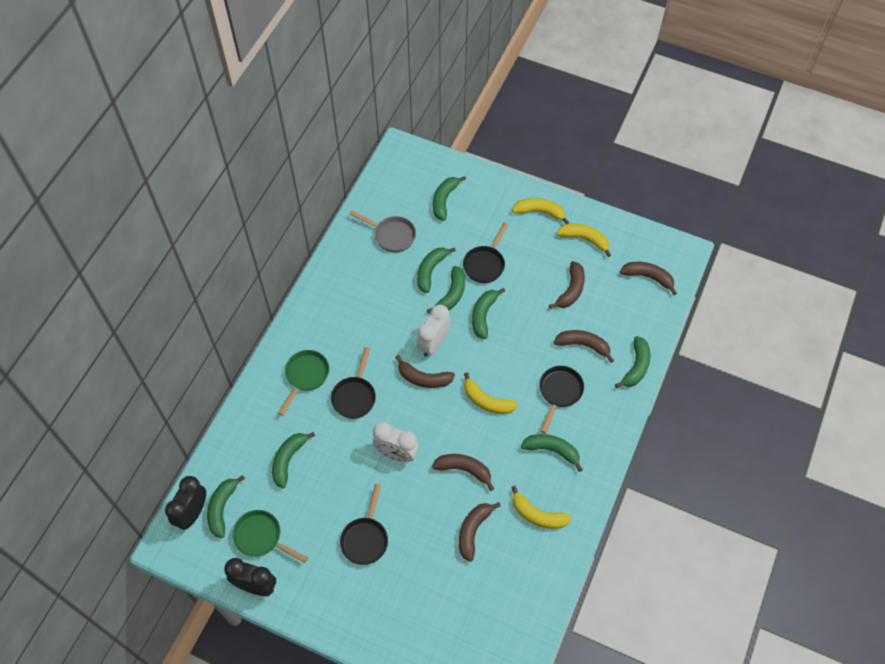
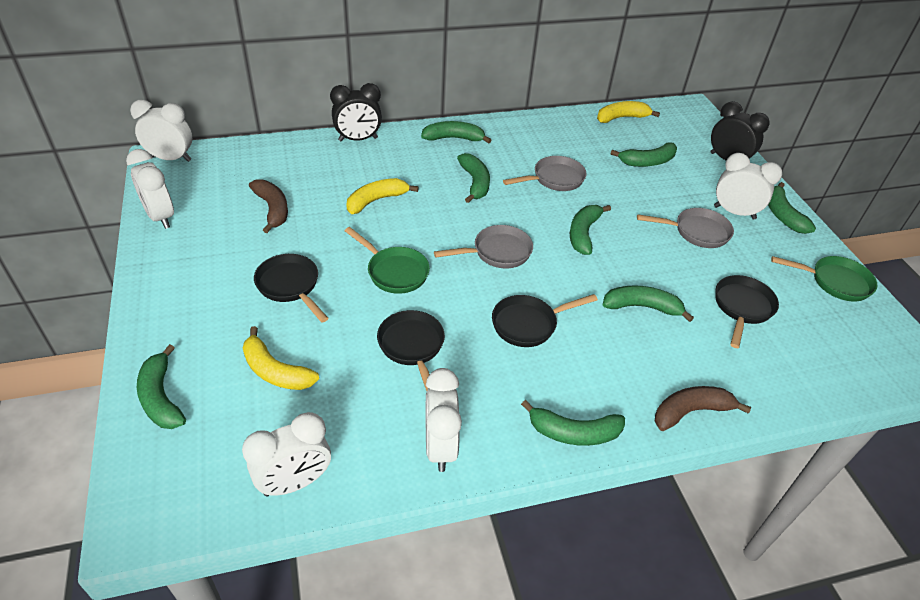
brown banana: [395,355,455,388] [432,454,494,491] [459,502,501,562] [549,261,585,309] [554,330,614,363] [620,262,677,295] = 6 -> [249,179,288,233] [655,386,751,431] = 2
grey pan: [349,211,416,252] = 1 -> [434,225,533,268] [503,156,587,191] [637,208,734,248] = 3
white clock: [373,422,419,462] [417,305,450,357] = 2 -> [126,149,174,229] [130,100,192,162] [242,412,331,496] [426,368,462,472] [714,153,782,220] = 5
yellow banana: [464,372,518,414] [511,486,572,529] [512,198,569,224] [557,223,611,257] = 4 -> [243,326,319,390] [346,178,419,214] [597,101,660,123] = 3

